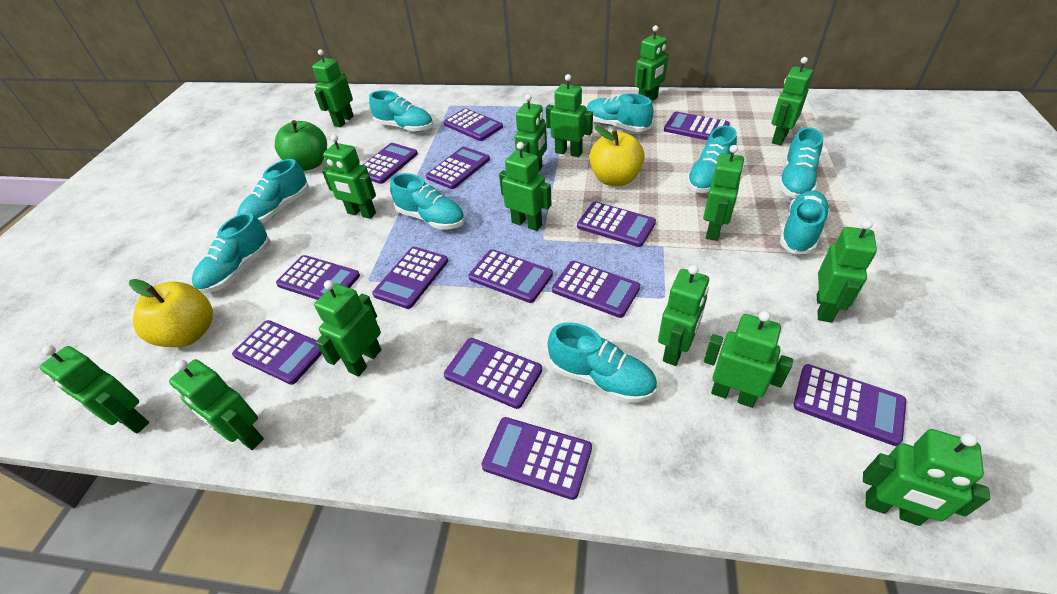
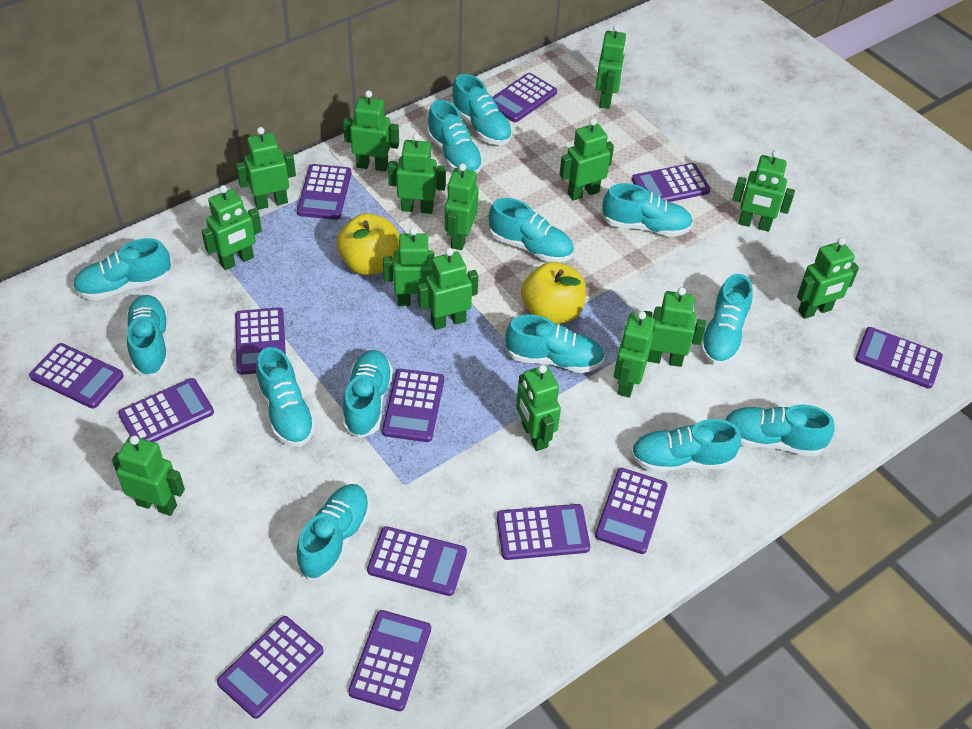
green apple: [275,120,327,171] = 1 -> none = 0
turquoise shoe: [192,213,271,293] [237,159,309,223] [369,90,433,132] [390,173,465,230] [547,322,657,403] [587,93,653,132] [686,126,737,193] [778,127,823,199] [780,190,830,254] = 9 -> [73,238,172,301] [126,295,169,377] [256,347,316,447] [296,484,370,580] [342,350,393,438] [427,100,483,174] [452,74,512,145] [489,198,574,262] [505,315,605,373] [602,183,693,237] [631,419,741,472] [700,274,753,365] [724,404,835,457] = 13

